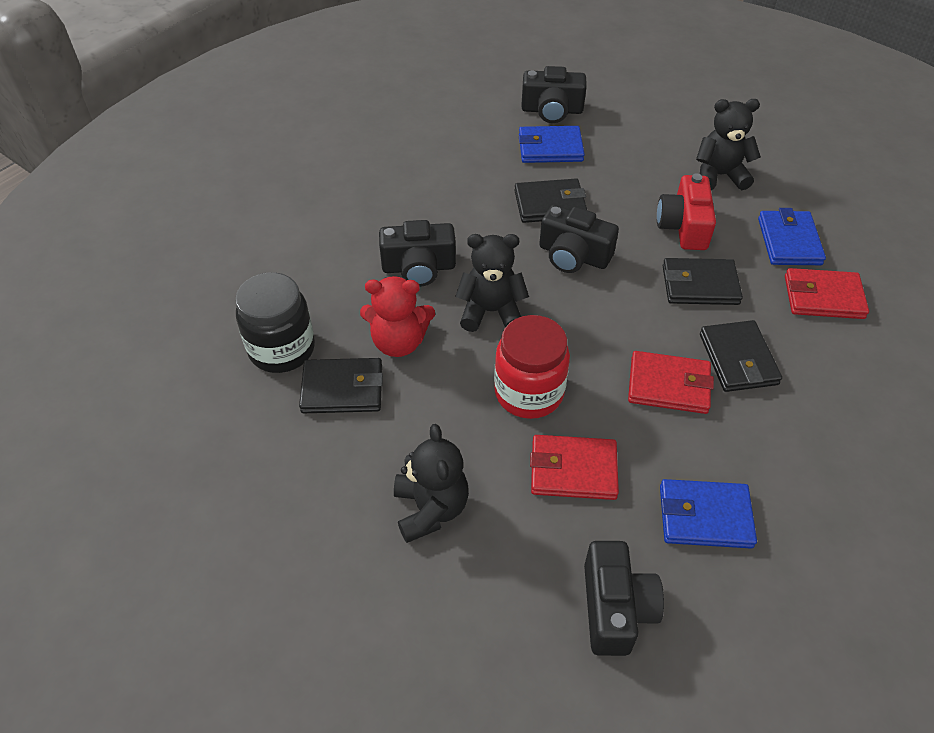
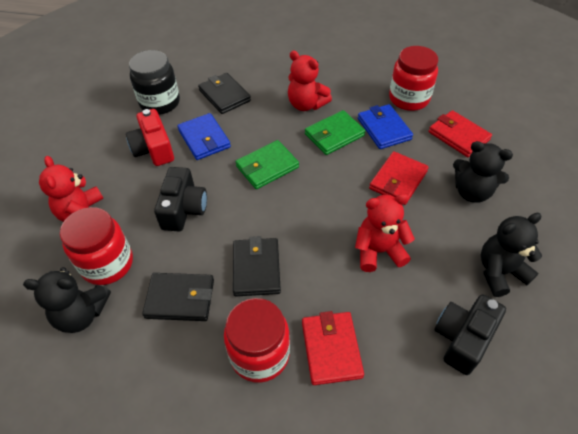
black camera: [379,220,456,287] [521,66,587,123] [539,205,619,273] [584,541,664,656] = 4 -> [154,167,207,231] [434,294,506,375] = 2
black wallet: [299,358,383,413] [514,178,587,223] [662,258,743,305] [700,320,782,392] = 4 -> [142,273,214,321] [198,73,251,114] [233,236,281,297] = 3
blue wallet: [519,126,585,163] [660,479,757,548] [758,208,826,265] = 3 -> [177,113,231,160] [358,104,413,149] = 2
green wallet: none = 0 -> [235,140,299,189] [305,110,365,155] = 2
red jar: [494,315,570,419] = 1 -> [60,207,133,285] [224,298,290,383] [389,46,439,111] = 3
red teddy bear: [360,276,435,357] = 1 -> [39,156,105,222] [288,51,332,111] [355,194,415,272] = 3

